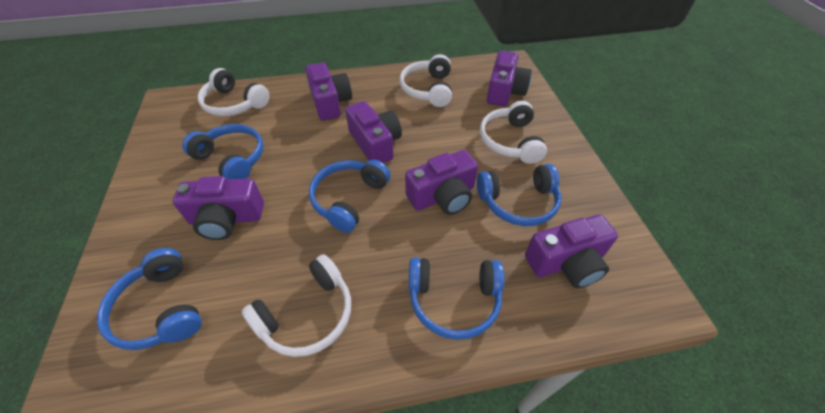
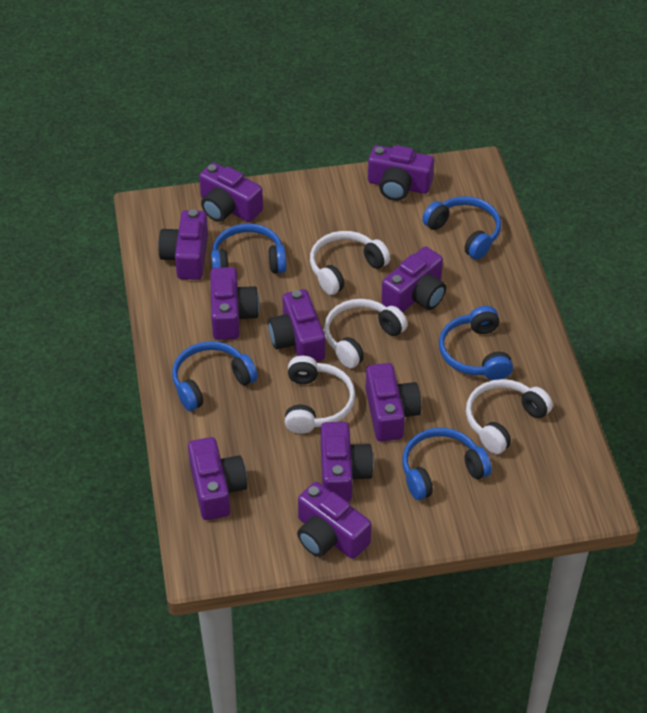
purple camera: [173,176,264,240] [305,63,352,120] [345,101,402,163] [405,150,478,215] [487,51,532,106] [525,214,618,288] = 6 -> [158,209,208,280] [188,437,247,520] [199,163,263,222] [210,267,259,340] [268,289,325,361] [297,482,371,559] [321,422,374,502] [365,363,421,441] [368,145,434,201] [381,246,446,313] = 10

